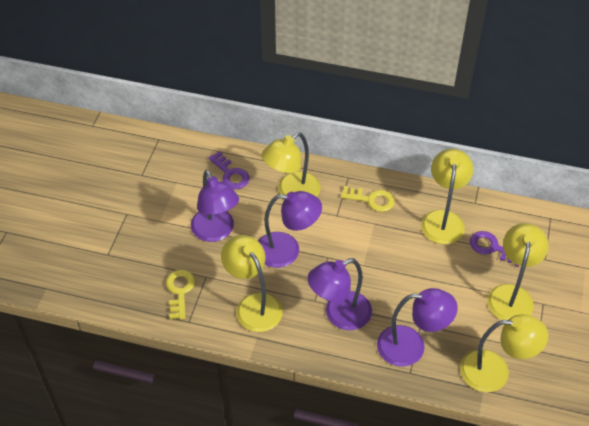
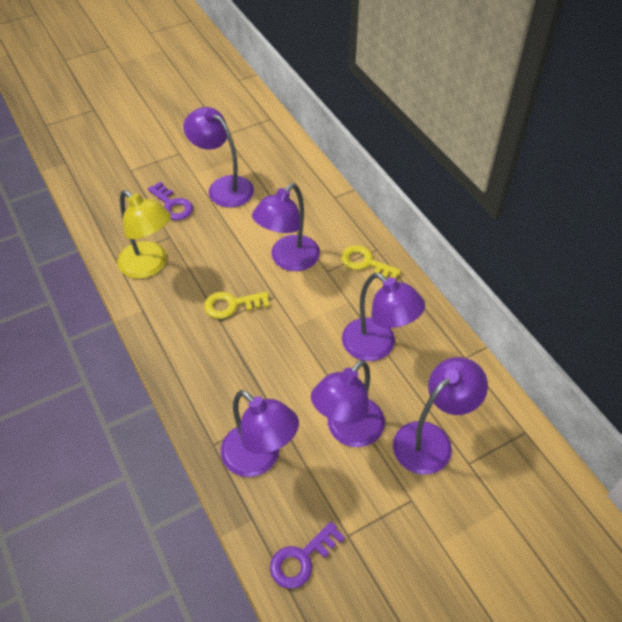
purple lamp: [191,170,239,242] [258,191,322,268] [307,258,372,330] [377,288,458,367] = 4 -> [184,107,254,207] [221,390,299,477] [252,183,320,271] [311,360,385,447] [342,273,425,361] [393,357,488,475] = 6
yellow lamp: [221,235,283,332] [261,132,321,197] [421,149,474,244] [460,314,548,392] [487,223,549,320] = 5 -> [117,190,171,279] = 1

